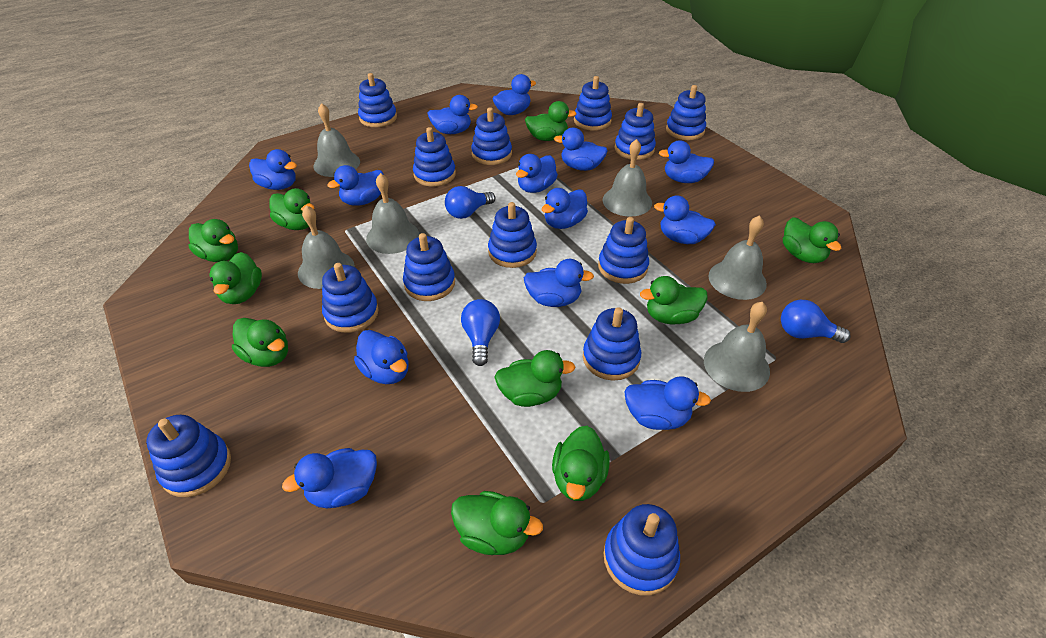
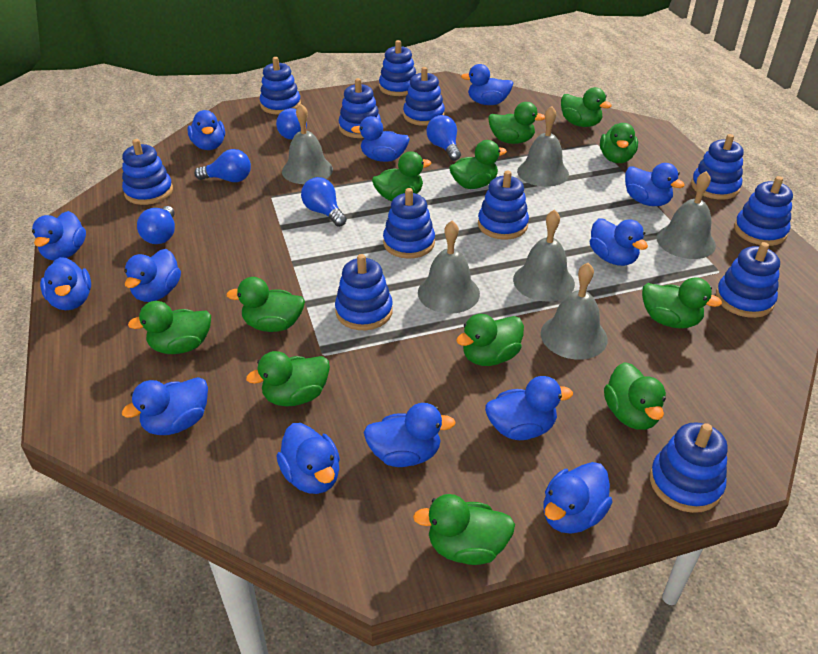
blue light bulb: [445,186,495,219] [461,299,500,366] [781,300,851,343] = 3 -> [137,206,175,244] [194,149,251,182] [276,108,307,140] [301,177,347,227] [427,115,461,161] = 5
blue stacking toy: [146,415,231,497] [322,263,379,333] [358,73,397,127] [403,233,455,301] [413,127,456,187] [471,107,512,165] [488,202,537,268] [574,76,612,131] [583,307,641,380] [598,217,649,284] [604,504,680,595] [615,103,656,160] [666,85,706,140] = 13 -> [122,139,173,205] [260,57,301,114] [335,254,393,330] [339,78,381,138] [379,40,416,96] [383,188,435,259] [403,67,445,126] [478,171,529,240] [650,422,728,513] [691,134,744,200] [716,242,780,318] [734,176,793,246] = 12
green duck: [188,219,238,262] [209,252,262,304] [232,318,288,367] [269,188,314,230] [451,491,543,555] [494,350,576,407] [525,101,577,141] [552,426,610,501] [640,276,708,325] [783,217,842,263] = 10 -> [128,301,211,354] [226,277,305,332] [246,351,330,407] [372,151,431,201] [413,494,515,565] [449,140,507,189] [456,314,524,366] [488,102,545,144] [561,87,612,127] [600,123,638,163] [604,362,666,430] [642,277,722,328] = 12

